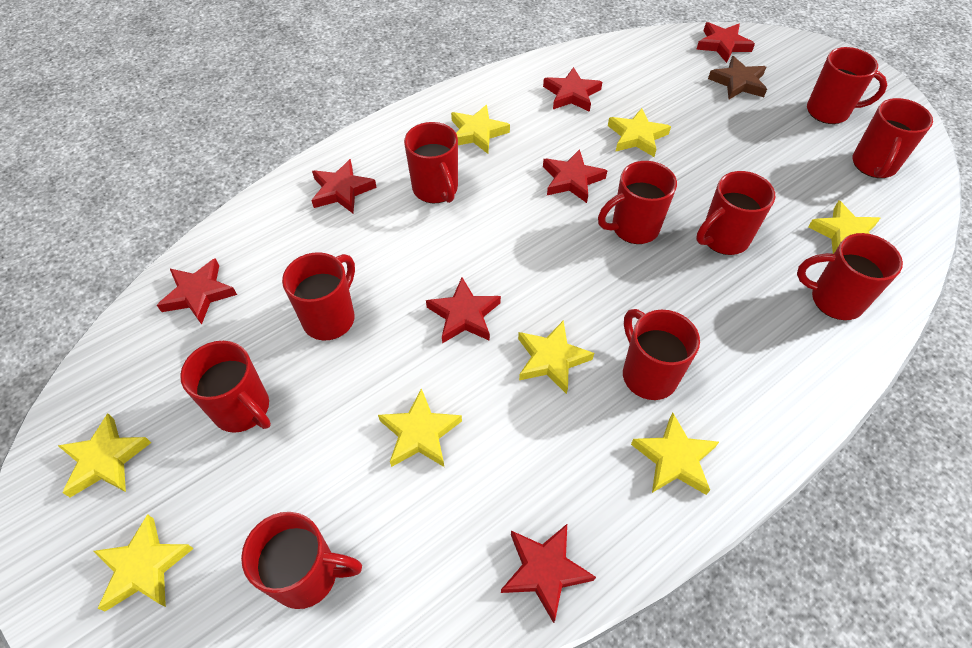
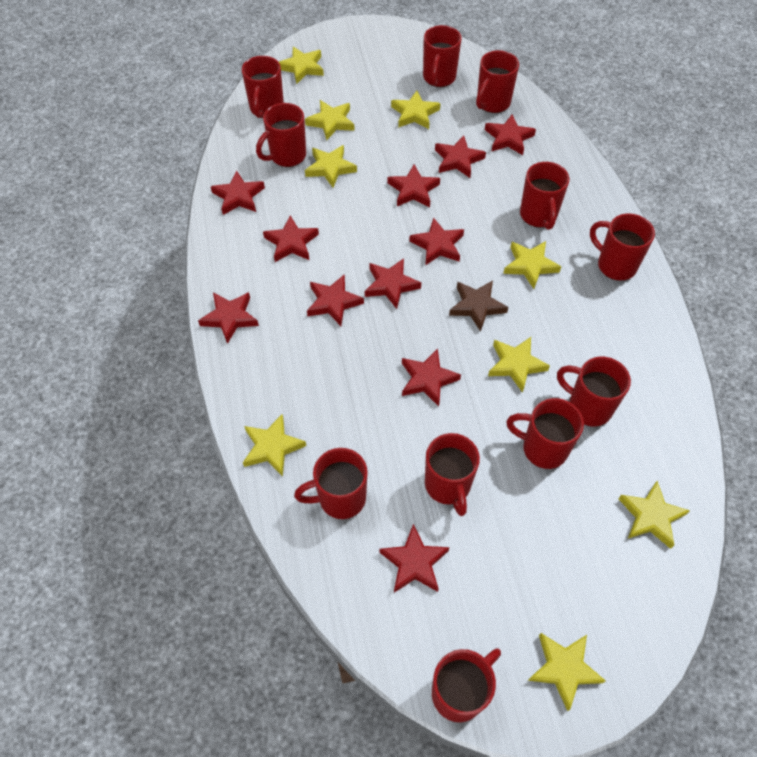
red mug: [180,341,271,433] [241,512,362,609] [282,252,355,340] [404,122,458,203] [598,161,677,244] [623,309,700,400] [696,171,775,255] [797,233,903,320] [807,47,887,124] [853,98,933,178] = 10 -> [242,56,284,118] [256,103,306,167] [294,448,368,519] [423,25,462,87] [425,433,480,516] [432,648,501,722] [476,50,519,113] [506,398,584,469] [520,162,569,230] [557,357,631,427] [590,213,655,281] = 11
red star: [157,258,237,325] [311,159,377,213] [426,277,501,344] [501,524,596,623] [543,67,602,112] [543,149,607,203] [696,22,755,63] = 7 -> [198,292,259,344] [211,170,265,215] [263,215,319,262] [307,274,364,326] [365,258,421,309] [379,524,449,593] [388,164,440,207] [402,348,461,406] [409,217,464,266] [435,136,486,178] [485,114,536,155] = 11
yellow star: [58,414,151,498] [93,514,194,611] [378,388,462,467] [451,105,510,154] [518,320,594,394] [608,108,671,157] [631,413,719,495] [808,201,880,254] = 8 -> [243,414,306,477] [279,47,324,84] [305,100,355,140] [305,145,357,187] [391,91,441,129] [488,337,550,393] [503,241,561,289] [527,633,606,711] [619,481,690,549] = 9

